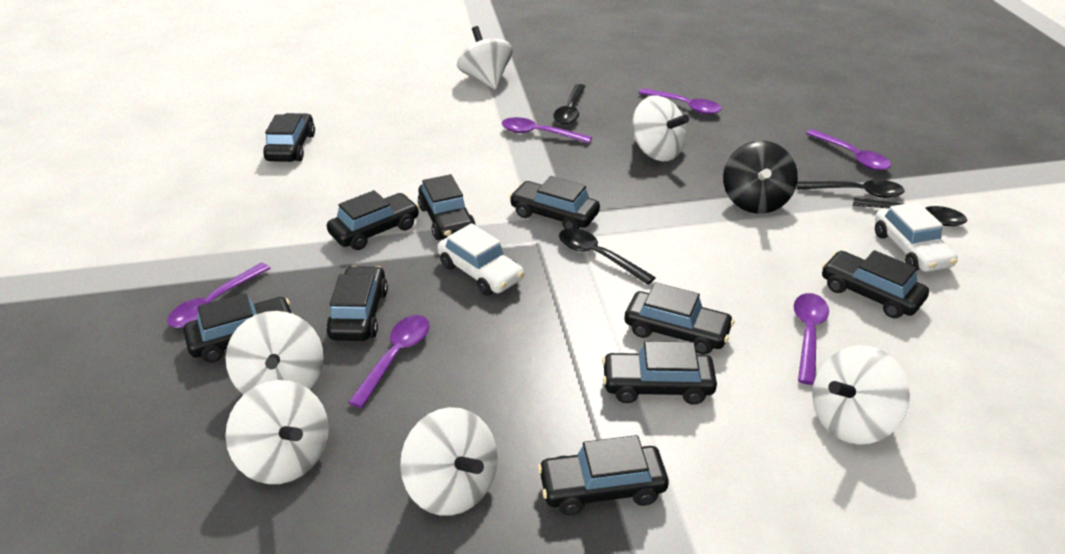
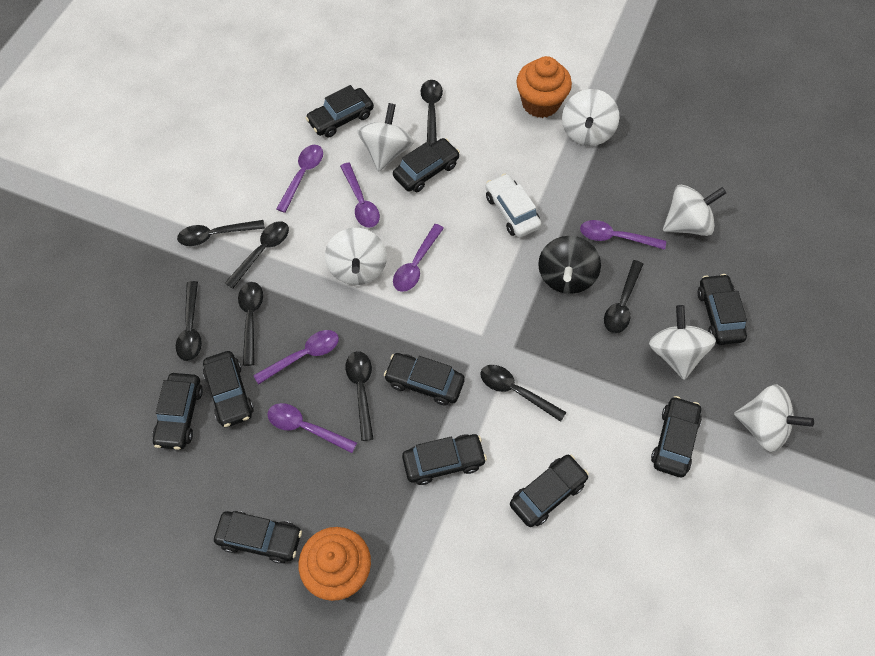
black spoon: [553,84,586,124] [559,228,656,285] [797,180,905,198] [853,198,967,226] = 4 -> [176,281,202,361] [177,220,265,246] [225,221,289,289] [238,282,263,366] [346,351,373,441] [420,80,443,145] [480,365,566,422] [604,260,643,333] = 8
orange cupcake: none = 0 -> [298,527,371,601] [516,56,572,118] = 2
white car: [437,223,524,295] [875,202,958,272] = 2 -> [485,174,542,238] = 1

